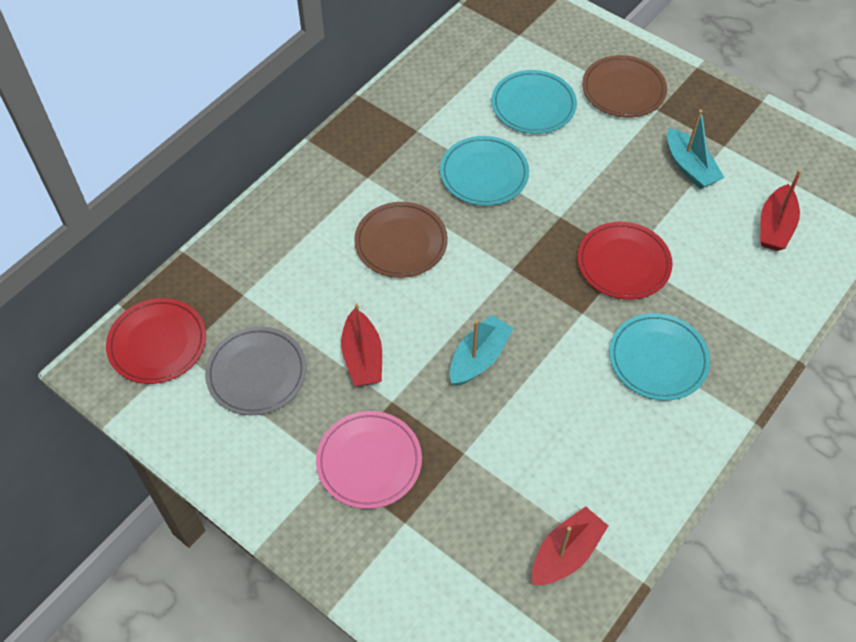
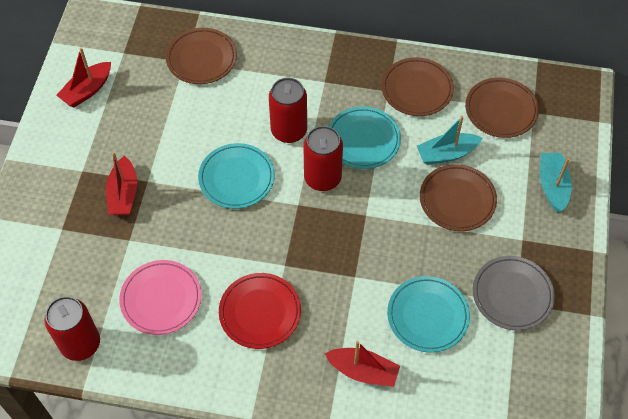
brown plate: [354,202,448,278] [582,55,667,118] = 2 -> [166,28,237,84] [381,57,454,116] [420,164,497,231] [465,77,539,138] = 4
red can: none = 0 -> [44,296,100,361] [269,78,307,143] [303,126,343,191] = 3
red plate: [106,298,206,384] [577,222,672,300] = 2 -> [219,273,301,349] = 1

